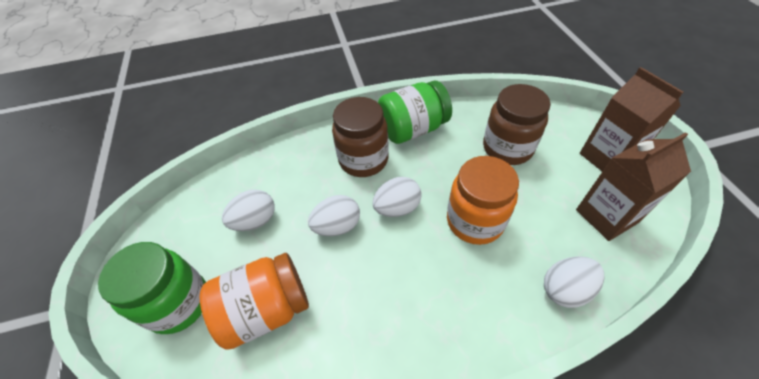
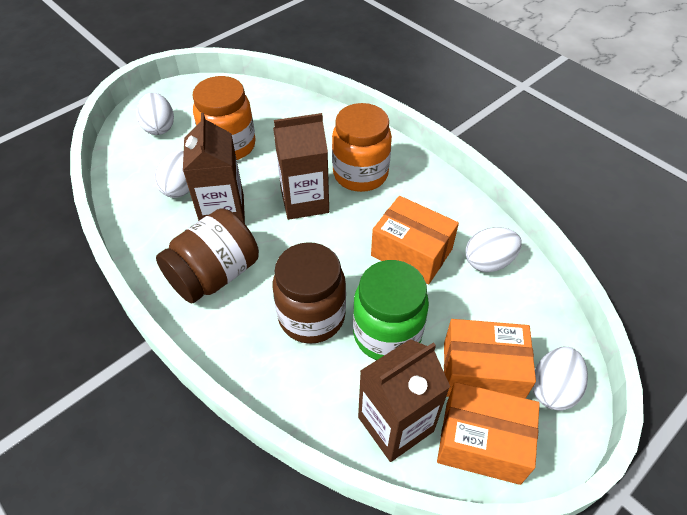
brown carton: [576,132,691,241] [580,67,683,172] = 2 -> [183,113,245,224] [273,113,329,220] [358,339,450,462] = 3
green jar: [98,242,206,334] [378,81,452,144] = 2 -> [353,260,429,360] = 1
orange box: none = 0 -> [371,196,459,284] [437,382,540,485] [444,319,536,399] = 3

